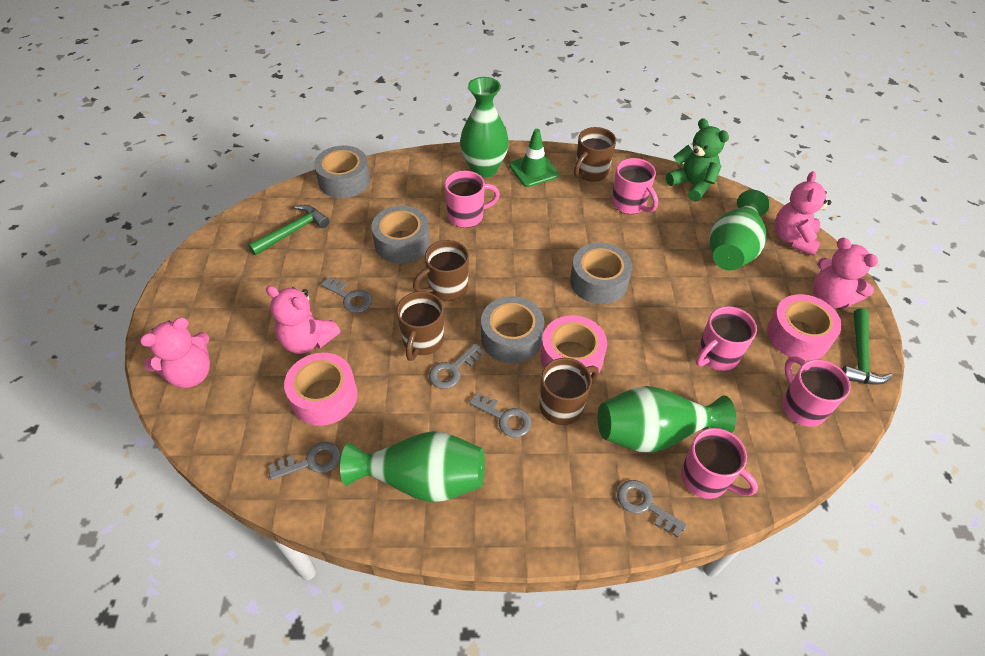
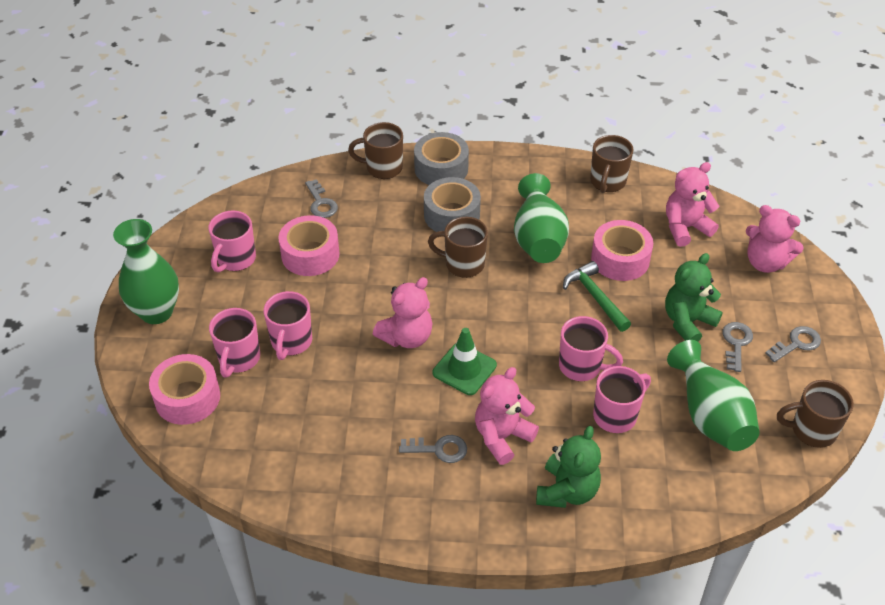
green hammer: [248,205,329,255] [842,308,893,385] = 2 -> [563,261,631,332] = 1
green teddy bear: [666,118,729,202] = 1 -> [536,426,601,508] [665,253,723,341] = 2
green vase: [340,431,485,502] [460,77,509,178] [598,386,736,453] [709,190,770,270] = 4 -> [113,219,179,324] [514,173,569,263] [667,340,760,451] = 3
grey key: [269,442,341,480] [321,277,372,313] [429,343,484,389] [469,393,532,438] [617,480,687,538] = 5 -> [305,179,338,218] [399,435,467,463] [722,322,753,372] [765,326,821,362] = 4
grey tape: [314,145,370,198] [371,205,430,264] [481,296,544,363] [570,243,632,304] = 4 -> [414,132,469,185] [424,177,481,232] = 2

